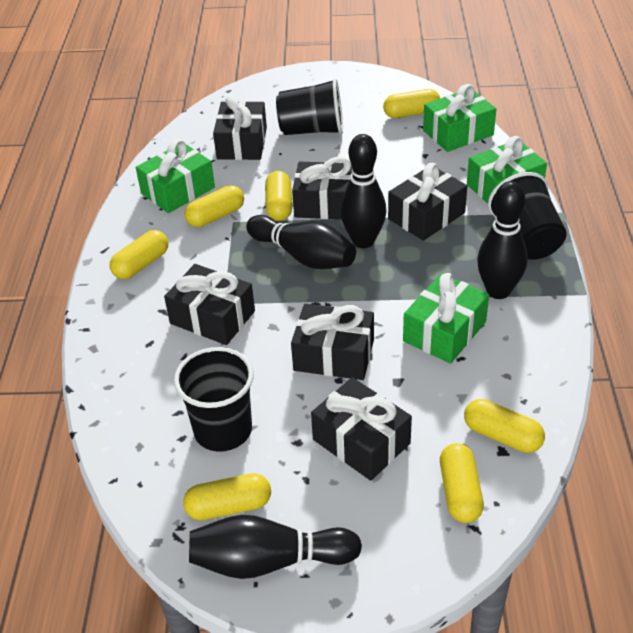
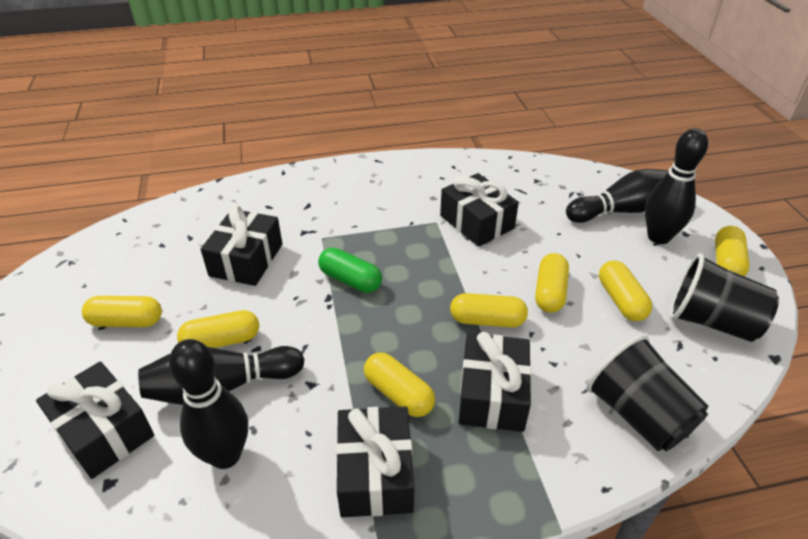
black cup: [174,347,254,452] [276,78,343,135] [488,172,567,260] = 3 -> [586,335,709,451] [670,253,779,342] = 2
black gift: [164,264,255,345] [213,95,267,160] [291,304,374,380] [292,157,352,219] [311,377,412,481] [388,163,467,241] = 6 -> [36,361,154,479] [201,205,282,286] [336,406,414,517] [440,173,519,247] [459,332,531,432] = 5
green capsule: none = 0 -> [318,248,382,293] = 1
green gift: [136,139,215,213] [403,273,489,364] [423,84,496,152] [467,136,547,204] = 4 -> none = 0

